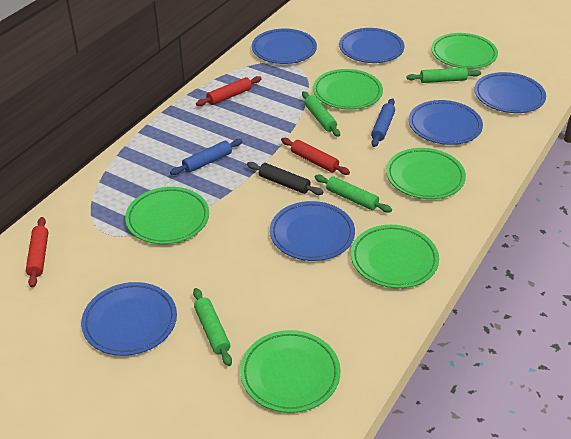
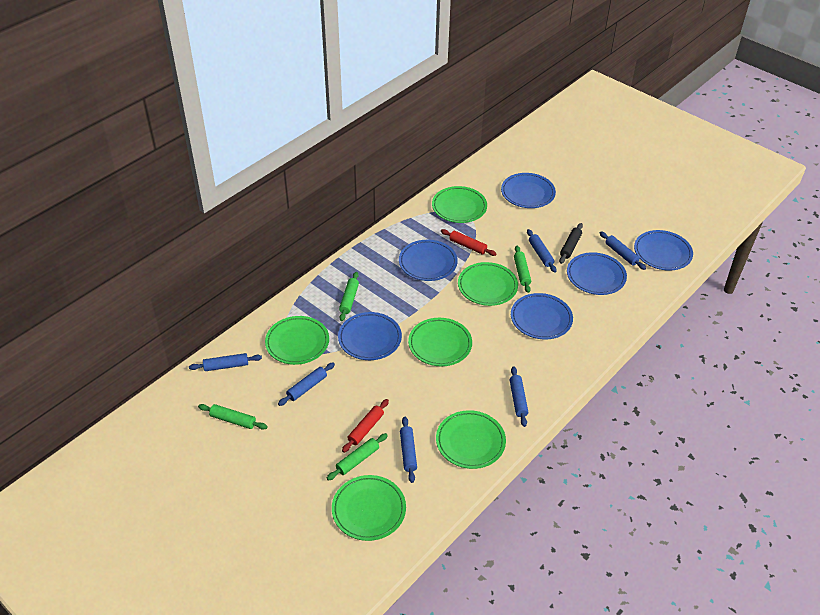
blue rolling pin: [170,139,243,175] [371,98,395,147] = 2 -> [189,353,262,371] [278,362,335,406] [400,417,417,483] [509,366,528,427] [527,229,557,273] [600,232,646,270] = 6
red rolling pin: [26,217,48,288] [196,76,262,106] [281,138,350,175] = 3 -> [342,399,389,453] [441,229,497,256] = 2

